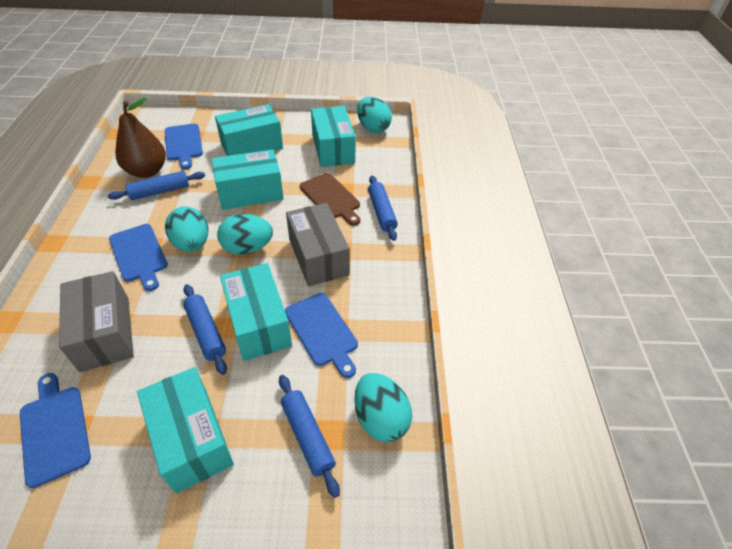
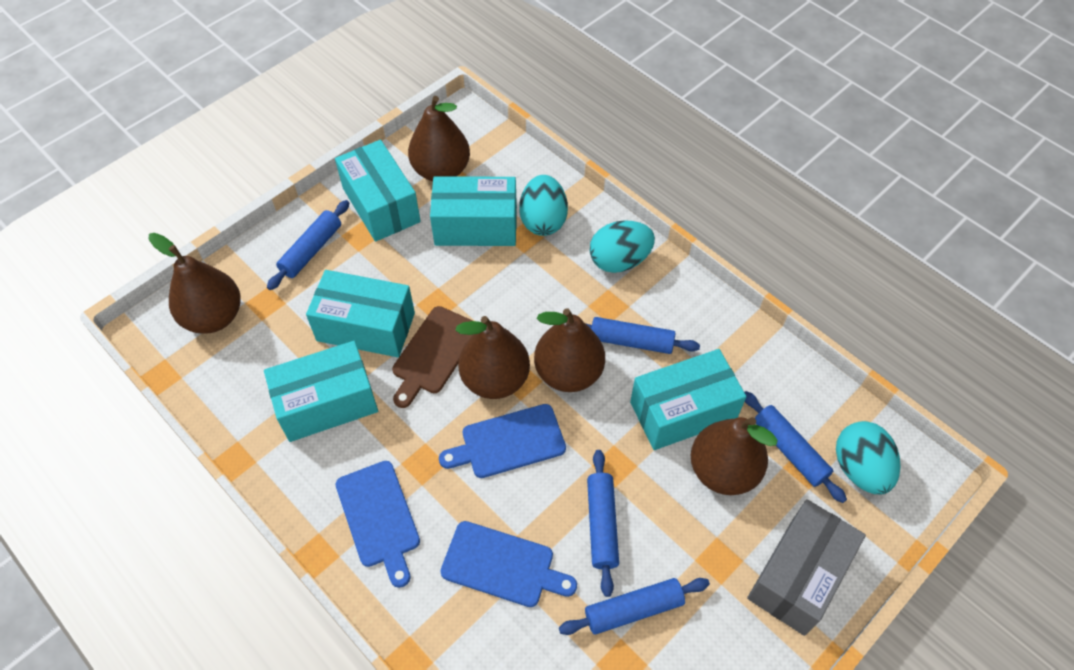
blue cutting board: [20,373,91,488] [109,224,168,291] [165,124,203,169] [285,293,358,378] = 4 -> [336,461,420,588] [439,404,566,478] [440,521,577,607] = 3
blue rolling pin: [108,171,205,200] [183,284,227,375] [279,375,340,498] [368,175,398,241] = 4 -> [267,200,349,290] [559,578,710,635] [585,317,700,354] [587,450,619,597] [744,391,847,503] = 5
brown pear: [115,98,166,178] = 1 -> [148,233,241,334] [408,96,470,181] [455,316,530,399] [534,308,605,392] [691,417,778,495] = 5
grey box: [59,271,134,372] [286,203,350,286] = 2 -> [747,499,866,636] = 1
turquoise egg: [165,206,208,252] [217,214,273,255] [354,373,412,442] [357,97,392,133] = 4 -> [519,175,568,236] [590,221,655,273] [836,421,900,494] = 3

